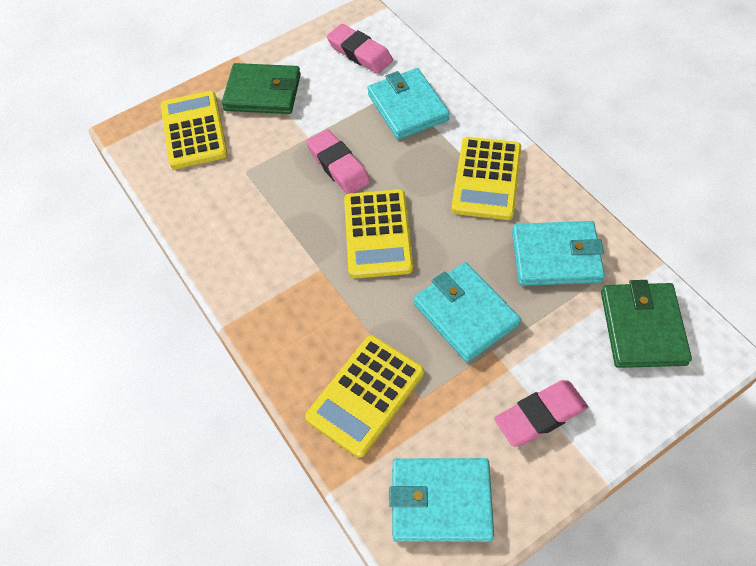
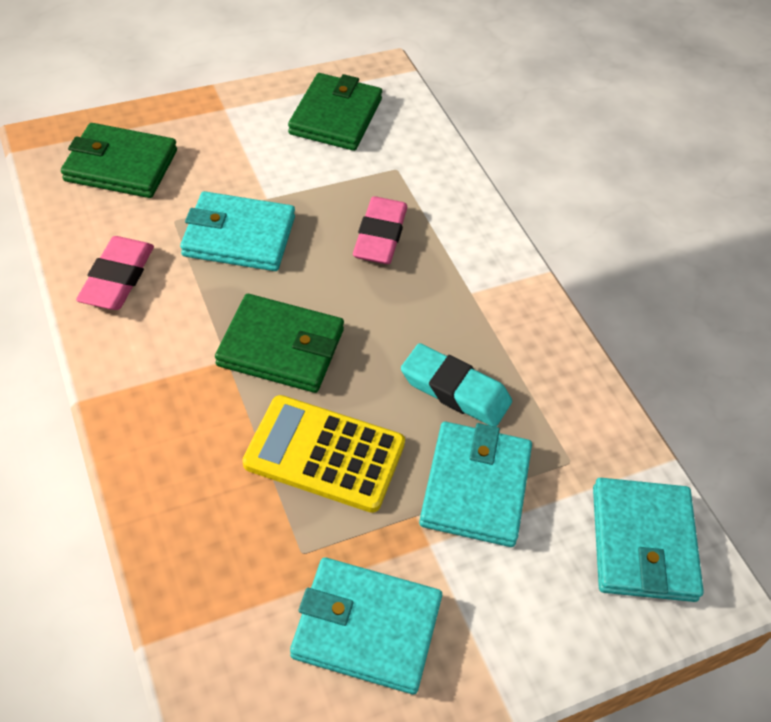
green wallet: [222,63,301,114] [601,280,692,368] = 2 -> [61,123,177,198] [215,294,344,393] [288,73,382,151] = 3
pink eraser: [306,129,370,194] [327,24,393,74] [494,380,588,447] = 3 -> [76,236,154,310] [353,196,407,264] = 2
turquoise eraser: none = 0 -> [401,343,512,427] = 1
yellow calculator: [161,91,228,169] [305,335,424,458] [344,189,413,279] [451,137,521,220] = 4 -> [242,395,405,513] = 1

